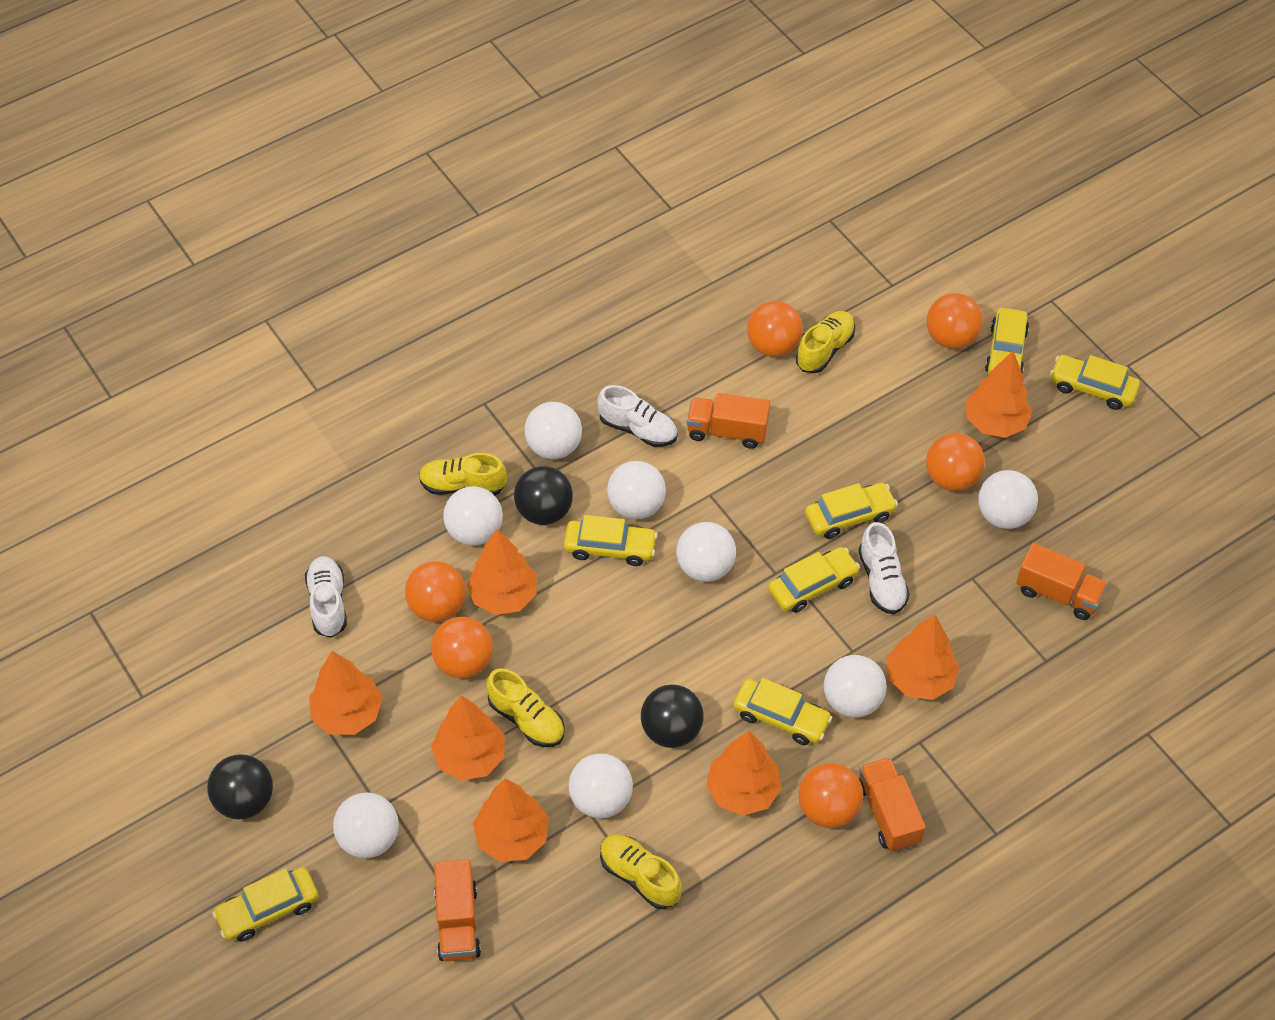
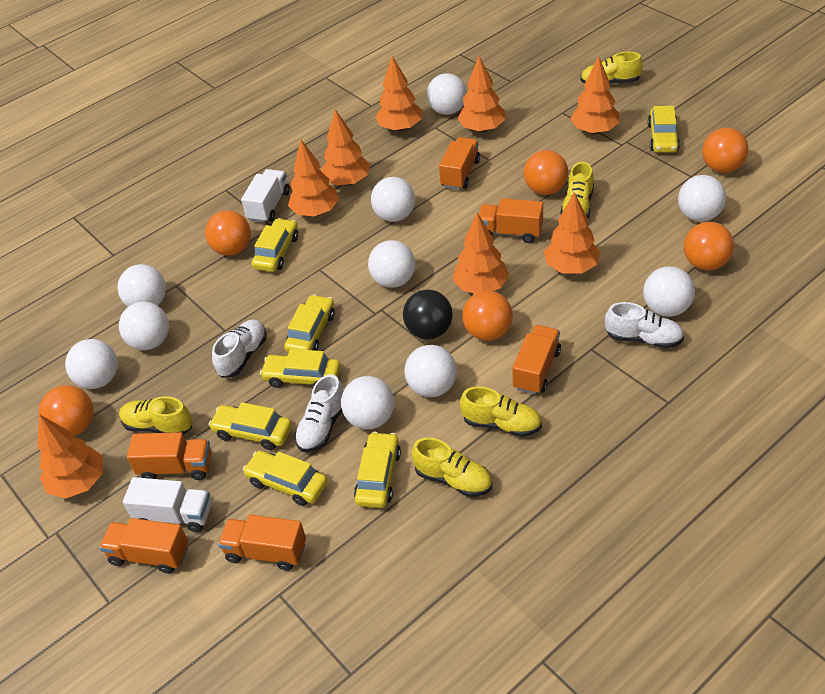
black ball: [207,754,273,820] [514,466,573,525] [641,684,704,748] = 3 -> [403,290,453,339] = 1
orange tree: [309,651,382,735] [431,696,505,780] [467,529,537,615] [473,778,549,862] [706,731,782,816] [887,615,959,700] [966,351,1033,438] = 7 -> [38,414,103,498] [288,140,339,216] [321,109,370,186] [375,56,422,132] [453,212,509,293] [457,56,505,133] [544,192,600,274] [570,56,620,135] = 8
orange truck: [434,859,481,962] [687,393,770,449] [859,757,926,852] [1016,543,1108,620] = 4 -> [99,518,188,574] [127,432,212,480] [218,515,306,571] [439,137,480,190] [479,198,543,243] [512,325,561,395] = 6
white ball: [333,792,399,858] [443,486,503,546] [524,402,582,459] [569,753,633,818] [607,461,666,520] [676,522,736,582] [824,655,887,718] [978,470,1038,529] = 8 -> [65,339,118,389] [117,264,166,307] [119,302,169,350] [341,376,394,429] [368,240,415,288] [371,177,415,222] [404,345,457,397] [427,73,467,115] [643,266,695,317] [678,175,726,222] = 10
white truck: none = 0 -> [123,477,211,532] [241,169,290,223] = 2
yellow shoe: [419,453,507,496] [486,668,565,747] [600,834,682,909] [796,311,855,373] = 4 -> [119,396,192,435] [411,437,492,497] [460,386,542,437] [560,162,594,218] [580,52,643,84] = 5

